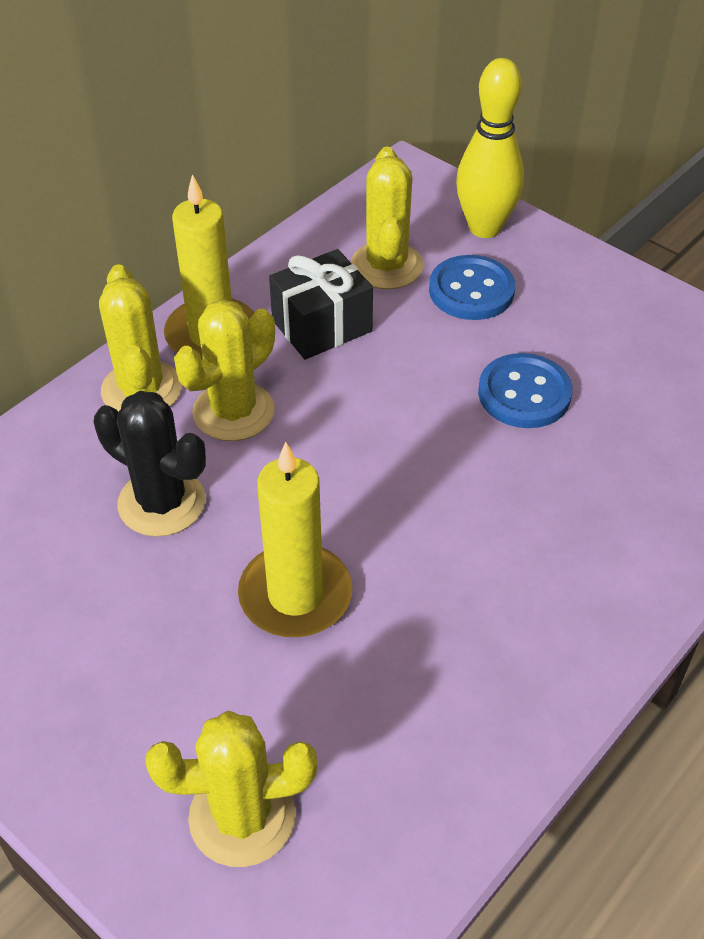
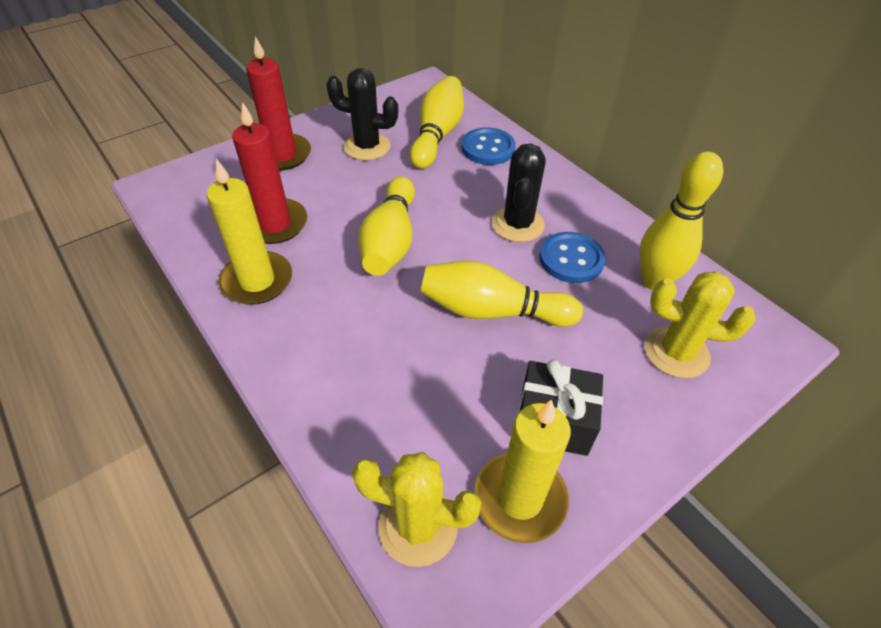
black cactus: [94,391,206,537] = 1 -> [326,68,398,160] [492,143,546,242] = 2
red candle: none = 0 -> [232,102,307,244] [246,36,311,171] = 2
yellow bowling pin: [456,58,524,238] = 1 -> [358,177,415,276] [410,76,464,169] [421,261,583,327] [639,152,723,290] = 4
yellow cactus: [99,264,182,412] [146,711,317,867] [174,299,275,441] [351,147,423,289] = 4 -> [352,452,481,567] [645,271,756,378] = 2

